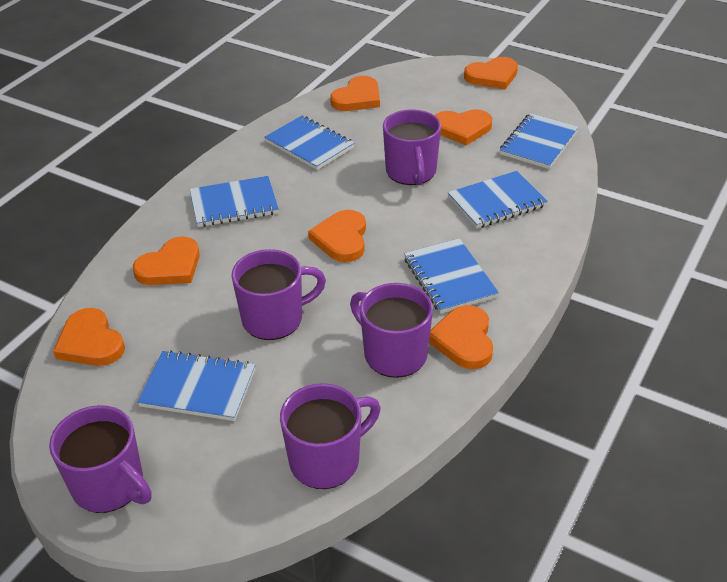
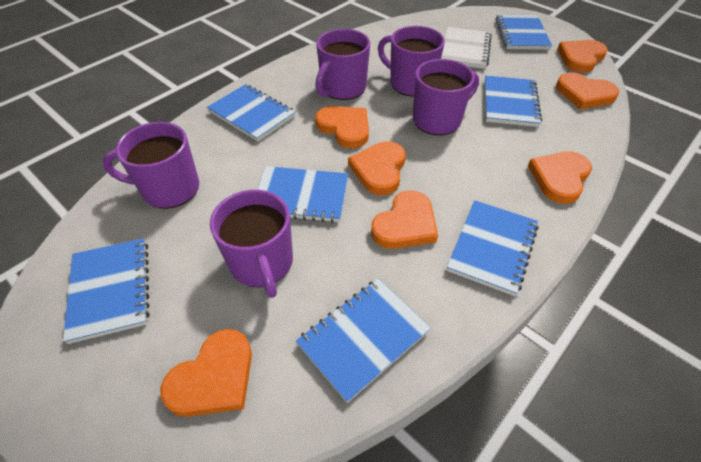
blue notebook: [137,350,255,421] [190,176,279,227] [264,116,354,170] [404,238,499,314] [448,171,548,229] [500,113,579,169] = 6 -> [63,238,150,344] [207,84,295,141] [257,166,348,223] [296,279,431,403] [447,200,538,296] [485,75,542,127] [495,14,552,50] = 7
white notebook: none = 0 -> [441,27,492,69] = 1

